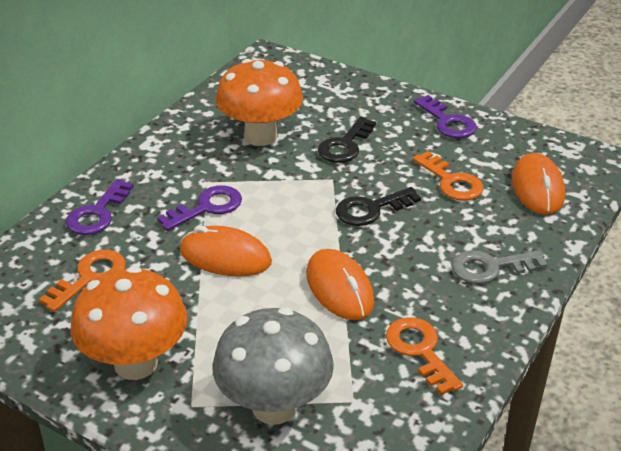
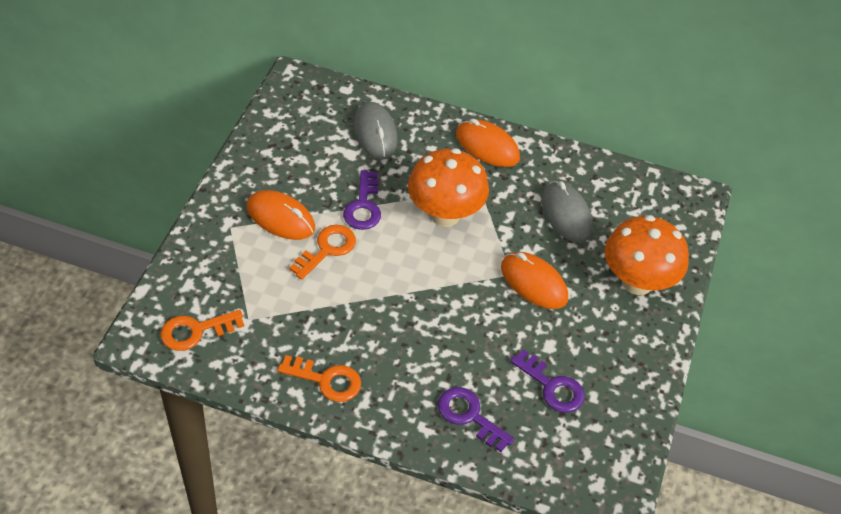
black key: [318,117,376,163] [336,187,421,226] = 2 -> none = 0
grey key: [451,250,548,284] = 1 -> none = 0
grey mouse: none = 0 -> [354,102,398,159] [542,181,592,243] = 2
grey mushroom: [213,307,334,425] = 1 -> none = 0

